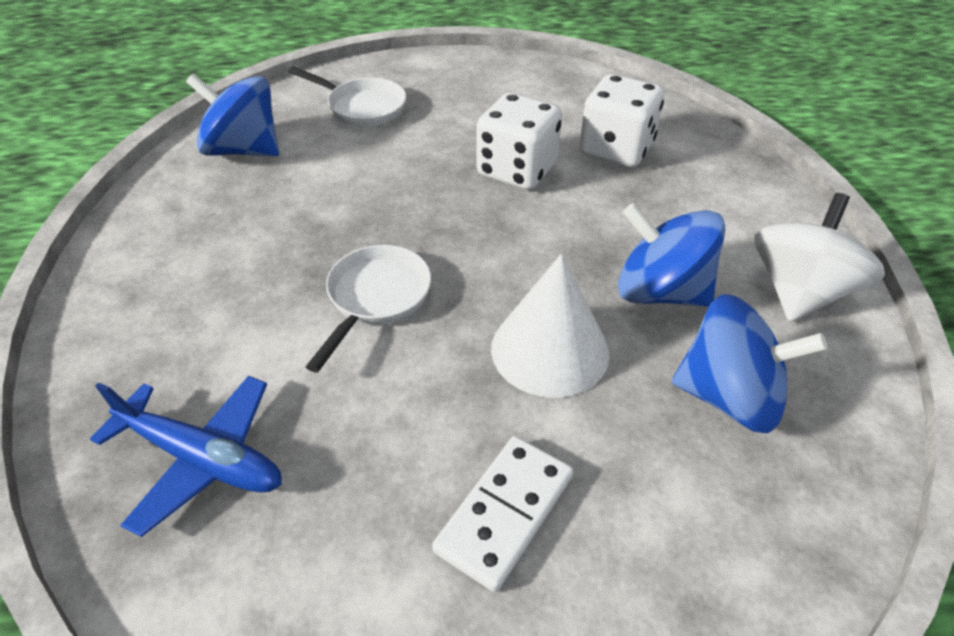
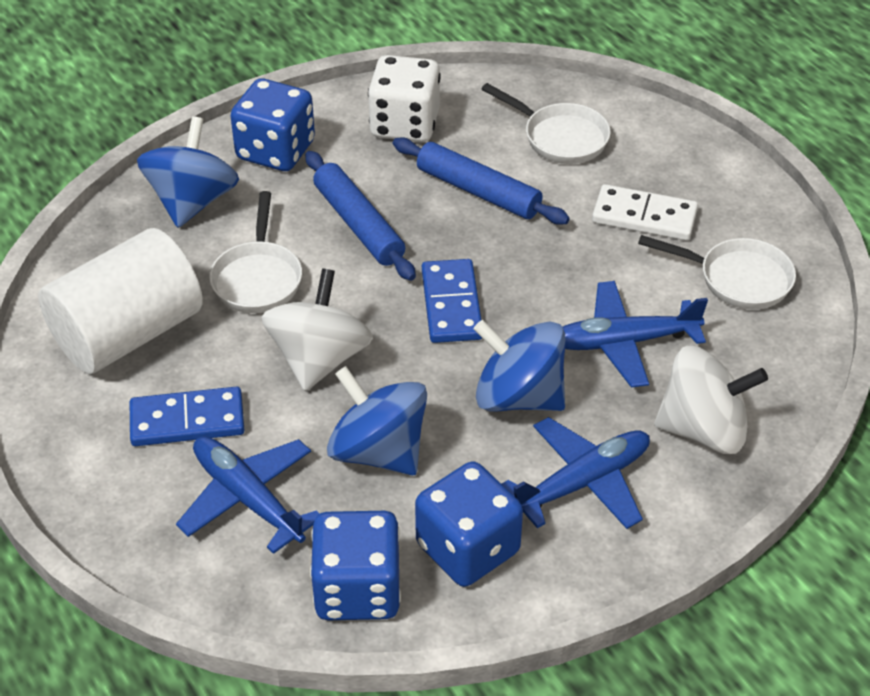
blue dice: none = 0 -> [231,78,315,171] [310,511,401,620] [415,461,523,587] = 3
blue domino: none = 0 -> [130,387,244,446] [422,259,482,343] = 2
blue plane: [90,376,282,537] = 1 -> [176,436,320,554] [502,417,650,529] [563,281,708,388] = 3
blue rolling pin: none = 0 -> [305,151,416,281] [393,137,570,225] = 2
white cone: [491,254,610,398] = 1 -> none = 0
white cylinder: none = 0 -> [38,228,203,374] = 1
white dice: [477,93,562,190] [579,74,664,167] = 2 -> [368,55,441,142] = 1
white pan: [288,66,407,127] [306,245,431,373] = 2 -> [209,191,302,313] [482,83,611,164] [638,235,796,309] = 3
white spinning top: [755,193,885,322] = 1 -> [261,268,373,391] [655,346,768,454] = 2

